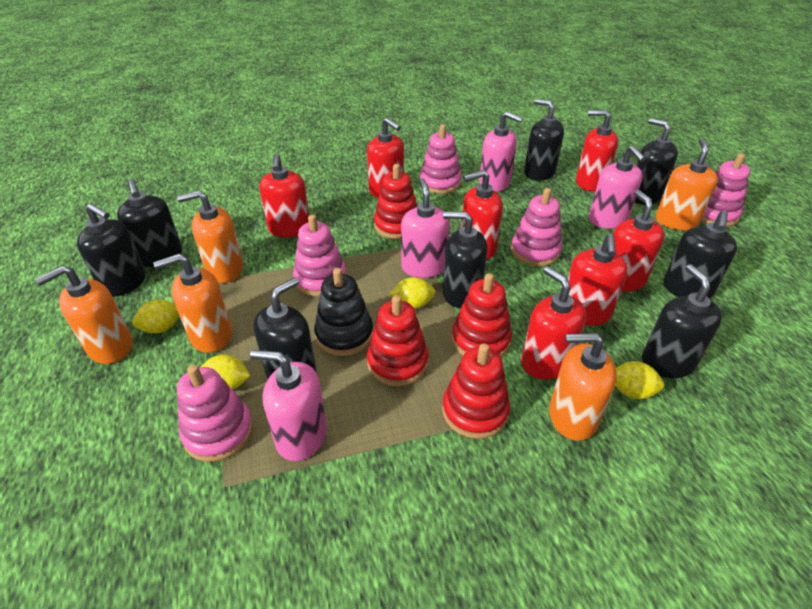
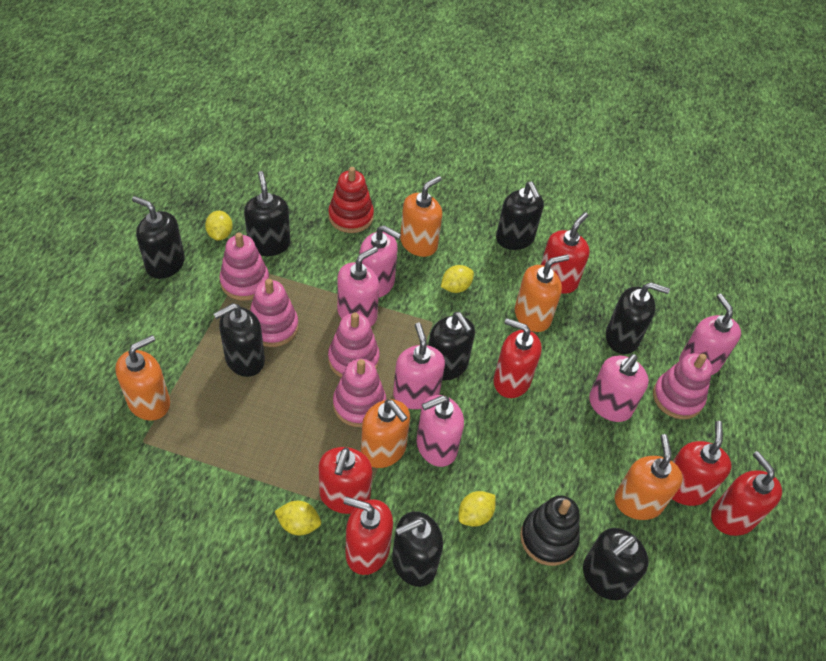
pink soap dispenser: [250,350,327,461] [401,178,450,278] [479,111,523,192] [589,146,646,229] = 4 -> [337,247,379,327] [359,225,401,298] [393,322,445,409] [417,395,464,467] [589,354,649,422] [679,294,741,375] = 6
red soap dispenser: [259,154,309,237] [367,118,404,198] [461,170,503,259] [521,267,586,379] [568,234,628,326] [576,110,618,191] [613,190,665,291] = 7 -> [319,447,372,514] [344,496,393,575] [493,318,542,398] [541,212,590,294] [672,421,732,506] [711,451,782,536] = 6
red stacking toy: [367,295,428,386] [374,164,417,239] [442,343,510,439] [452,273,512,357] = 4 -> [328,167,374,233] = 1

